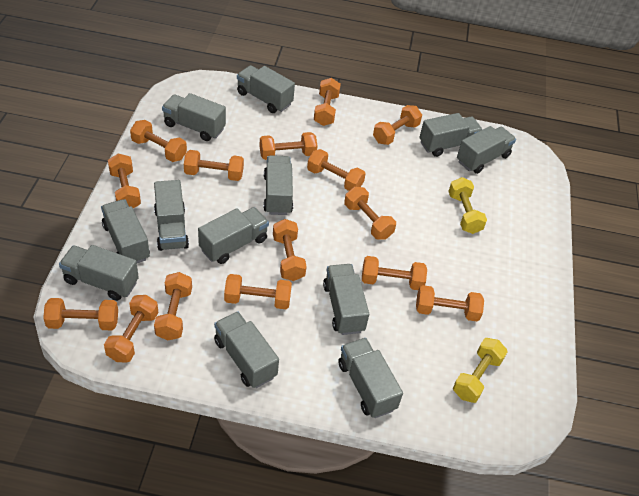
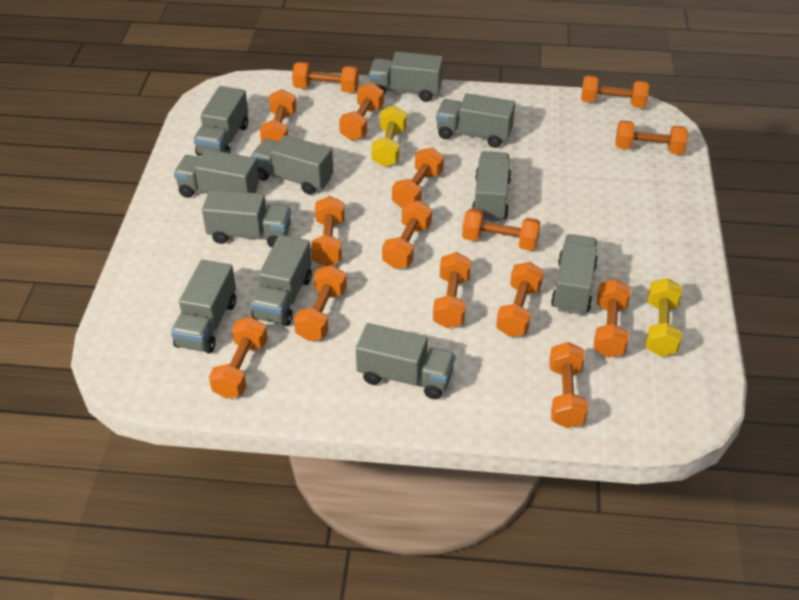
grey truck: [59,245,139,301] [101,199,150,263] [154,180,189,251] [162,93,226,141] [198,207,269,264] [214,311,279,388] [237,65,295,113] [263,155,293,215] [323,264,369,335] [338,338,403,418] [419,113,482,157] [457,126,516,174] = 12 -> [171,260,236,354] [174,149,259,198] [194,86,248,156] [202,190,291,248] [251,135,333,195] [251,235,312,326] [356,323,455,399] [369,52,443,102] [436,93,515,148] [472,151,511,221] [551,234,598,315] = 11

